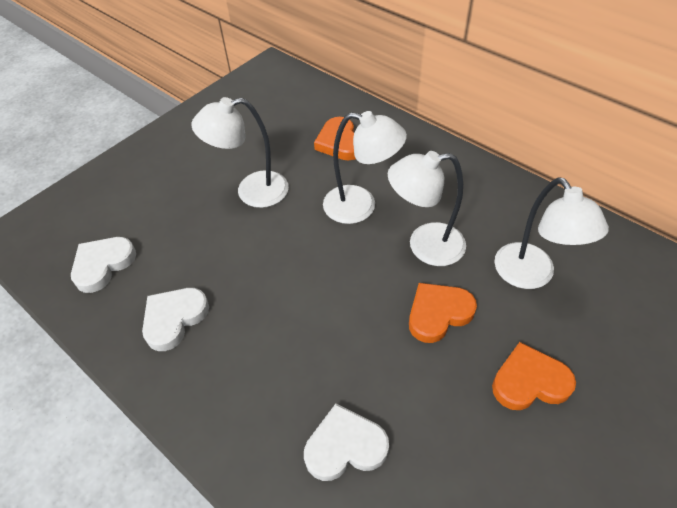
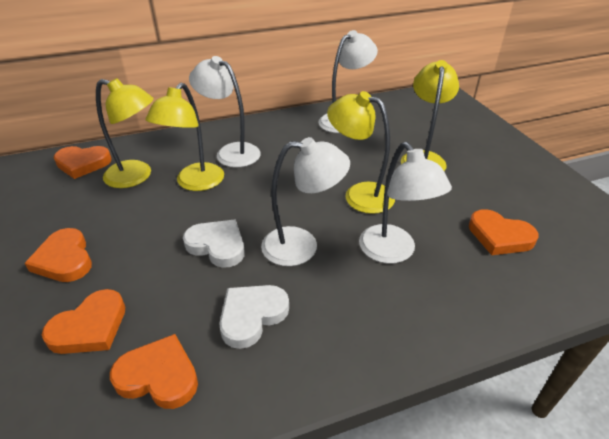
orange heart: [314,117,356,160] [409,283,477,343] [492,342,576,410] = 3 -> [24,228,92,282] [42,289,125,354] [53,146,112,179] [110,334,198,409] [469,209,538,255] = 5
white heart: [71,237,136,293] [142,288,209,351] [304,404,389,481] = 3 -> [183,220,245,268] [219,285,289,349] = 2
yellow lamp: none = 0 -> [96,78,154,188] [145,82,224,191] [327,91,395,214] [401,60,459,171] = 4

